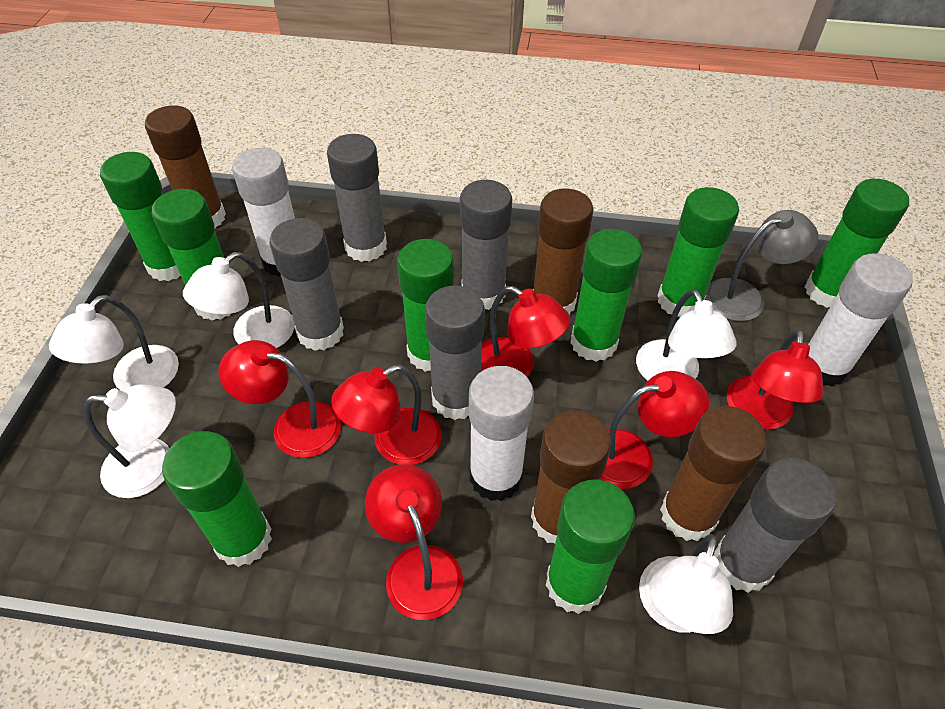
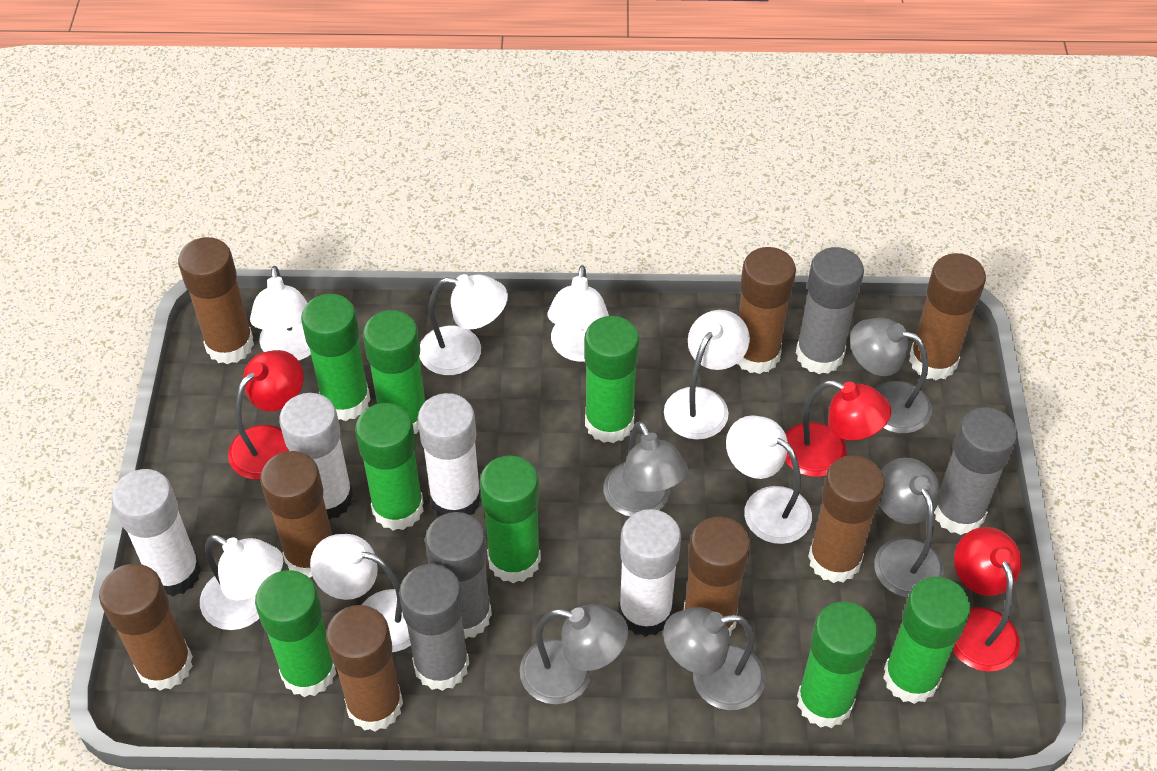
brown glue stick: [145,105,226,229] [531,410,611,544] [533,188,594,315] [660,406,767,541] = 4 -> [99,563,193,691] [178,237,254,364] [260,451,332,578] [326,605,403,732] [684,517,751,636] [737,247,796,374] [808,455,885,583] [909,253,986,380] = 8
grey glue stick: [270,218,344,351] [327,134,387,262] [425,285,485,420] [460,180,512,310] [714,458,836,593] = 5 -> [399,564,469,691] [425,512,492,639] [796,247,864,374] [934,407,1018,535] = 4
grey lamp: [705,210,818,321] = 1 -> [520,604,628,704] [604,421,688,517] [663,607,766,710] [850,318,932,433] [874,458,944,598] = 5
red lamp: [218,340,341,458] [331,364,442,465] [365,464,463,620] [481,286,570,377] [599,371,709,489] [727,329,824,430] = 6 -> [228,350,304,480] [785,380,891,477] [952,527,1022,672] = 3
white glue stick: [232,148,295,277] [469,366,534,501] [808,253,913,387] = 3 -> [112,469,201,597] [279,393,353,520] [417,393,481,516] [618,509,681,637] = 4
white lamp: [49,295,179,391] [83,385,176,498] [183,252,295,348] [636,289,737,381] [639,534,733,634] = 5 -> [200,534,283,630] [250,266,311,361] [310,534,411,652] [419,274,508,375] [548,265,609,362] [664,310,750,440] [726,415,812,544] = 7

